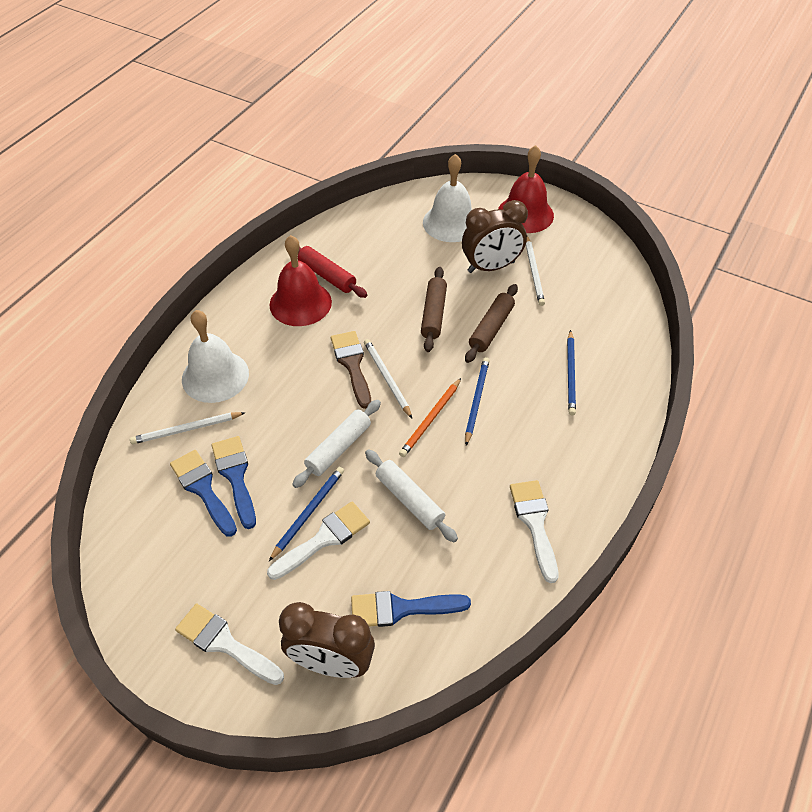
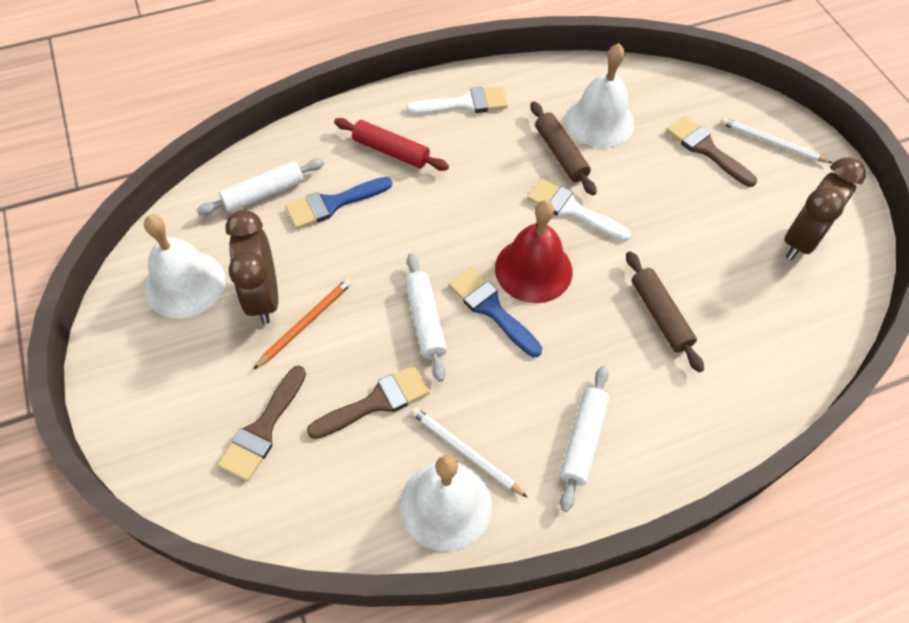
blue brush: [170,450,237,537] [211,436,256,529] [351,591,471,627] = 3 -> [285,177,392,229] [449,267,542,357] = 2
blue pencil: [269,467,344,561] [465,357,490,446] [567,330,576,415] = 3 -> none = 0
brown brush: [331,331,371,409] = 1 -> [218,365,306,481] [307,365,430,439] [666,116,757,187] = 3
red bell: [269,235,332,326] [498,145,554,233] = 2 -> [495,200,572,303] = 1
white bell: [182,310,249,403] [423,154,472,242] = 2 -> [144,215,225,319] [400,455,492,552] [565,43,634,148] = 3
white brush: [175,603,284,685] [267,501,370,580] [510,480,559,583] = 3 -> [406,86,508,115] [527,178,631,241] = 2
white pencil: [130,412,246,444] [364,339,412,418] [526,236,545,306] = 3 -> [411,407,528,498] [720,117,832,163] = 2
white rolling pin: [292,400,381,488] [365,450,458,542] = 2 -> [197,159,324,215] [405,253,447,382] [560,366,610,512] = 3

